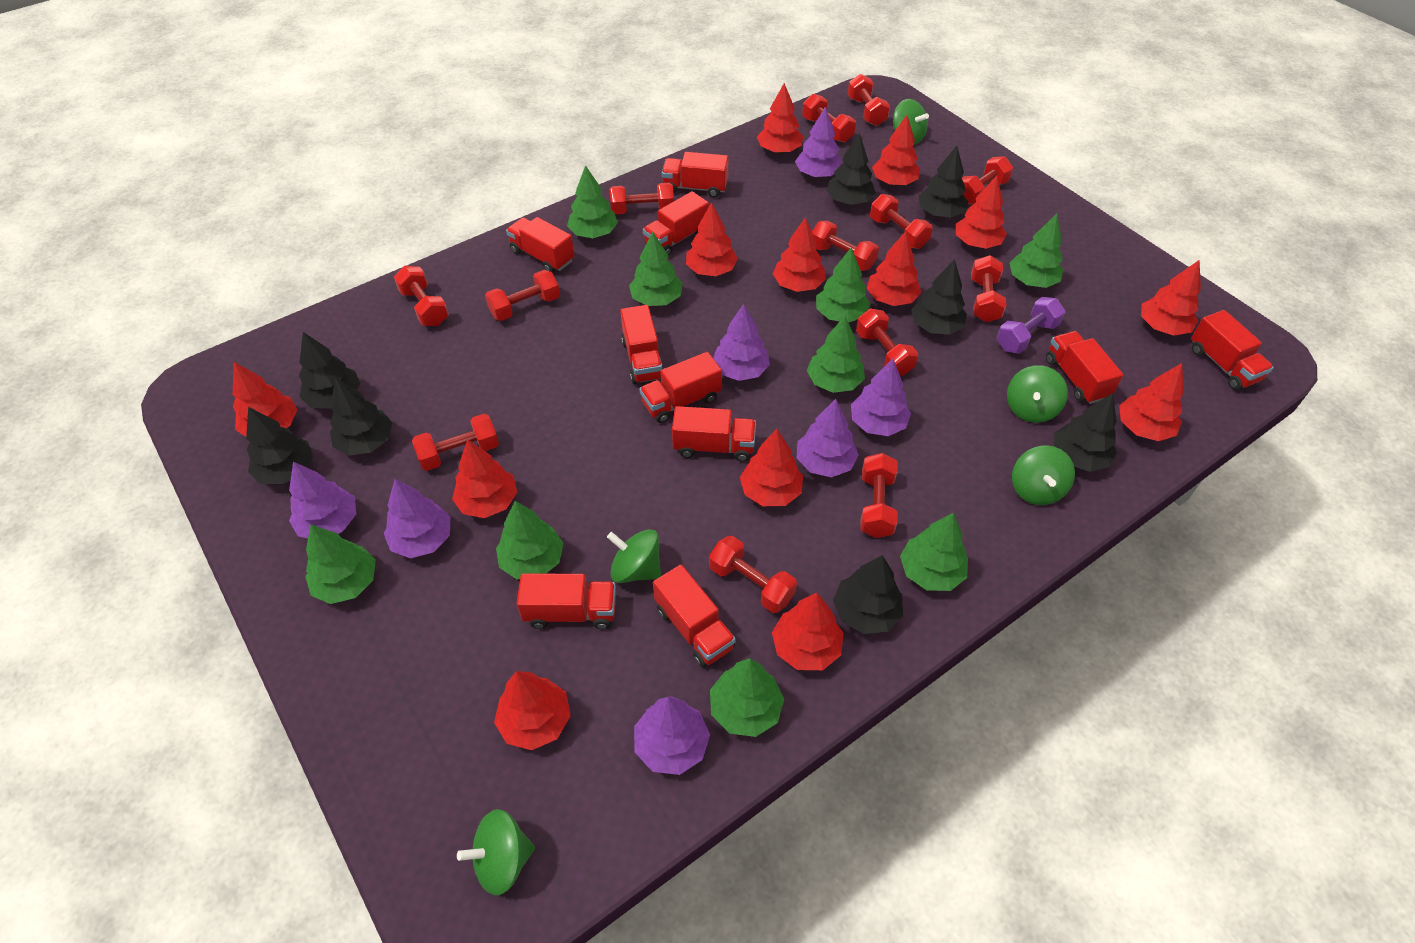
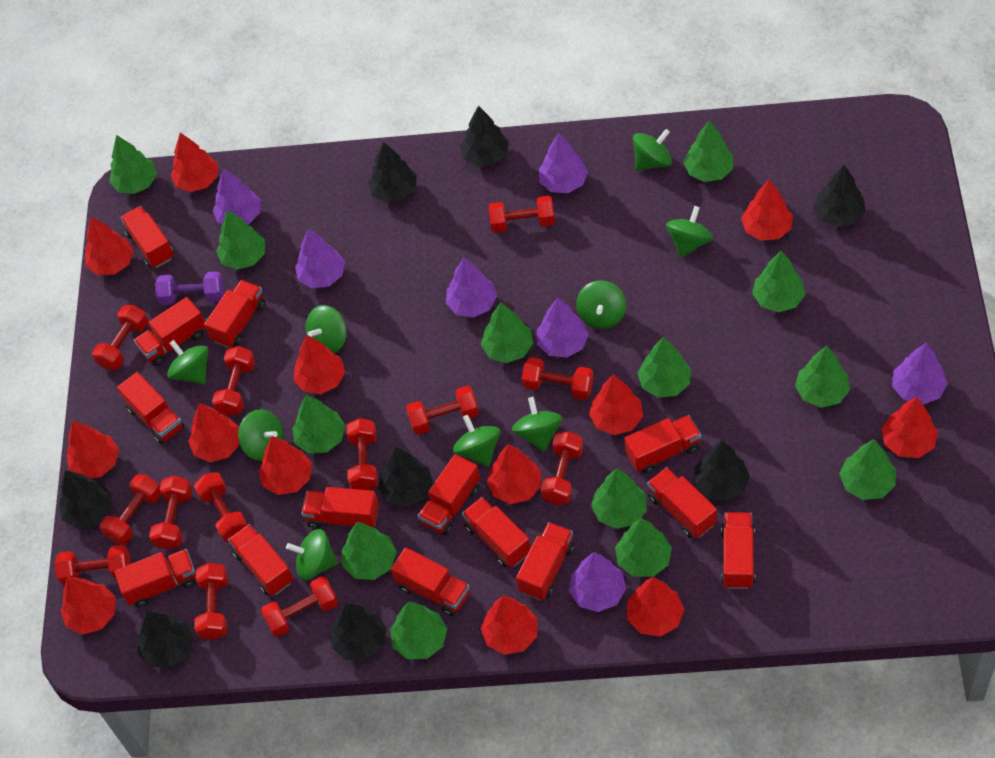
green spinning top: [457,809,535,895] [607,529,661,583] [893,99,929,144] [1007,365,1068,423] [1012,445,1075,505] = 5 -> [167,340,209,385] [238,409,284,461] [286,529,338,580] [306,305,347,353] [453,415,501,467] [512,397,562,452] [576,280,626,329] [633,129,672,171] [666,206,713,258] = 9
green tree: [306,524,376,604] [496,501,564,579] [567,165,618,238] [629,232,683,306] [710,658,784,737] [807,316,865,393] [816,247,870,323] [900,513,968,591] [1009,214,1063,288] = 9 -> [109,135,157,194] [216,210,265,270] [292,395,345,453] [342,522,397,580] [390,602,447,659] [481,303,533,363] [591,468,647,529] [615,518,672,577] [637,337,691,397] [684,120,733,182] [752,251,805,312] [795,346,850,408] [839,439,896,500] = 13
red truck: [506,217,574,273] [517,573,616,629] [620,305,664,384] [639,352,722,423] [643,191,709,256] [653,565,736,667] [662,152,729,198] [672,406,756,462] [1046,331,1123,404] [1191,310,1274,390] = 10 -> [114,549,196,607] [117,372,184,444] [120,206,174,268] [134,297,205,366] [204,280,265,348] [228,524,293,596] [301,487,379,528] [391,547,470,616] [418,454,480,535] [462,497,531,568] [516,522,575,600] [624,415,701,474] [647,467,717,538] [721,512,755,589] = 14

